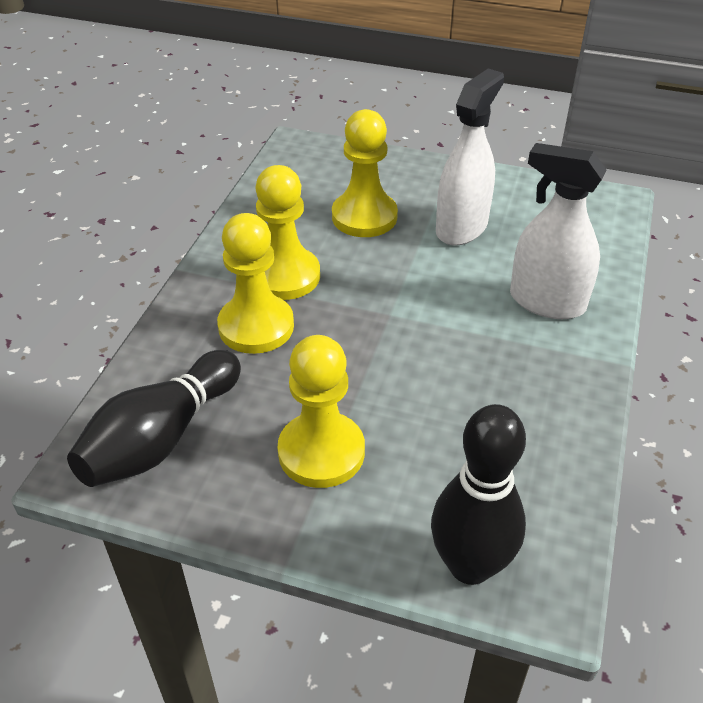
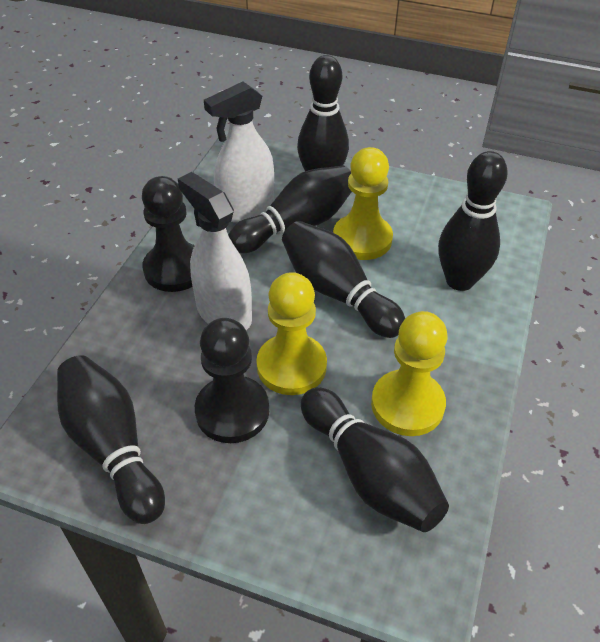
black bowling pin: [67,350,241,487] [431,404,526,585] = 2 -> [57,355,165,524] [228,166,352,253] [282,221,405,338] [297,55,349,171] [301,387,449,532] [438,151,508,291] = 6
black pawn: none = 0 -> [142,176,195,292] [195,318,269,443] = 2
yellow pawn: [217,213,294,354] [255,165,320,300] [278,335,365,488] [332,109,398,237] = 4 -> [256,272,327,395] [333,147,393,260] [371,311,448,436] = 3

